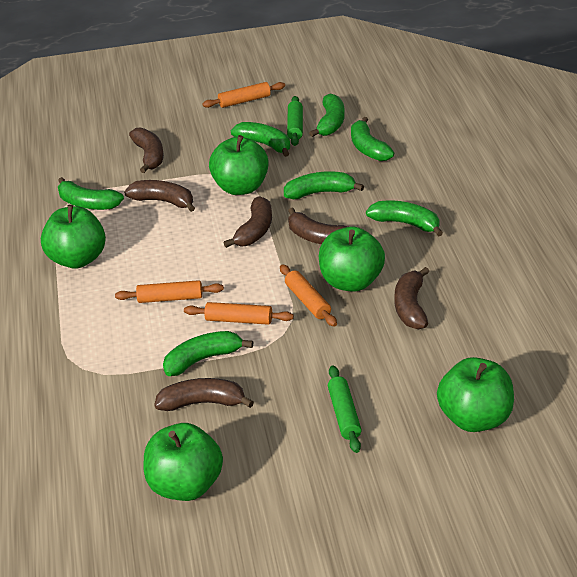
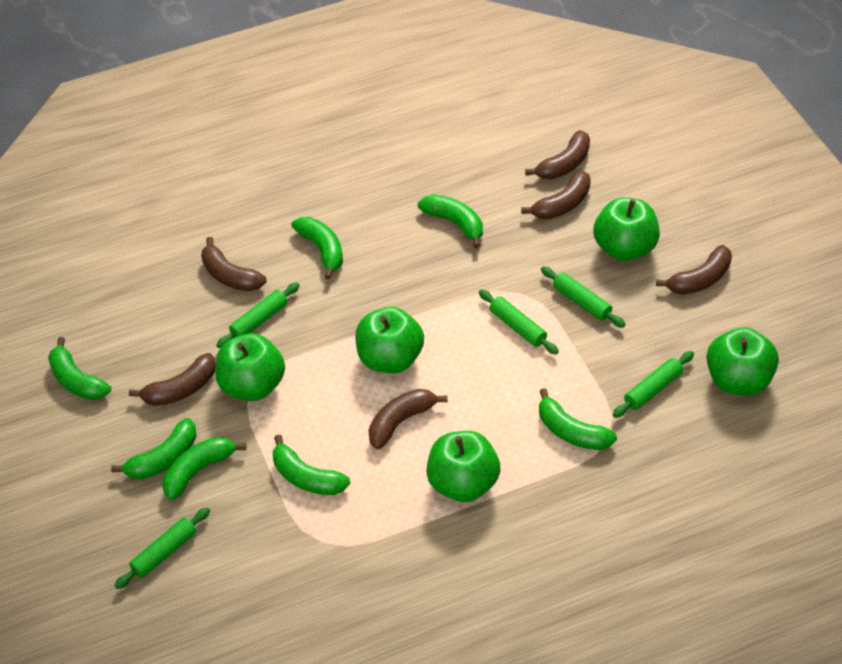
green rolling pin: [287,96,303,146] [328,365,362,453] = 2 -> [114,507,210,589] [216,282,300,348] [479,289,559,355] [541,266,625,327] [613,351,694,418] = 5
orange rolling pin: [115,280,224,303] [184,302,294,325] [202,82,285,108] [280,264,337,327] = 4 -> none = 0

